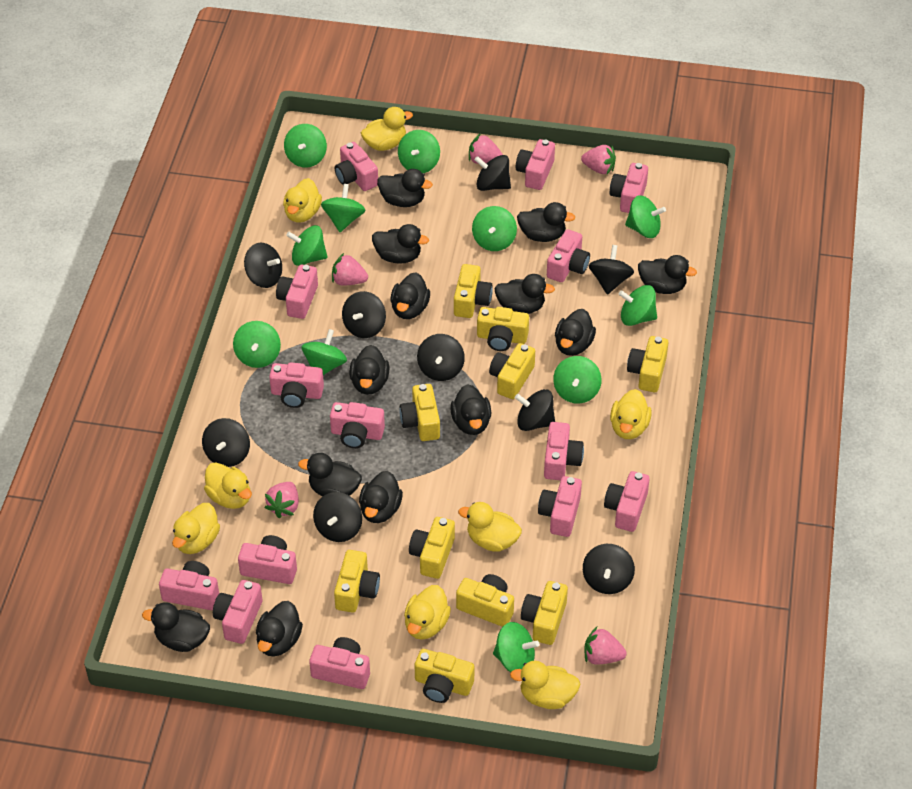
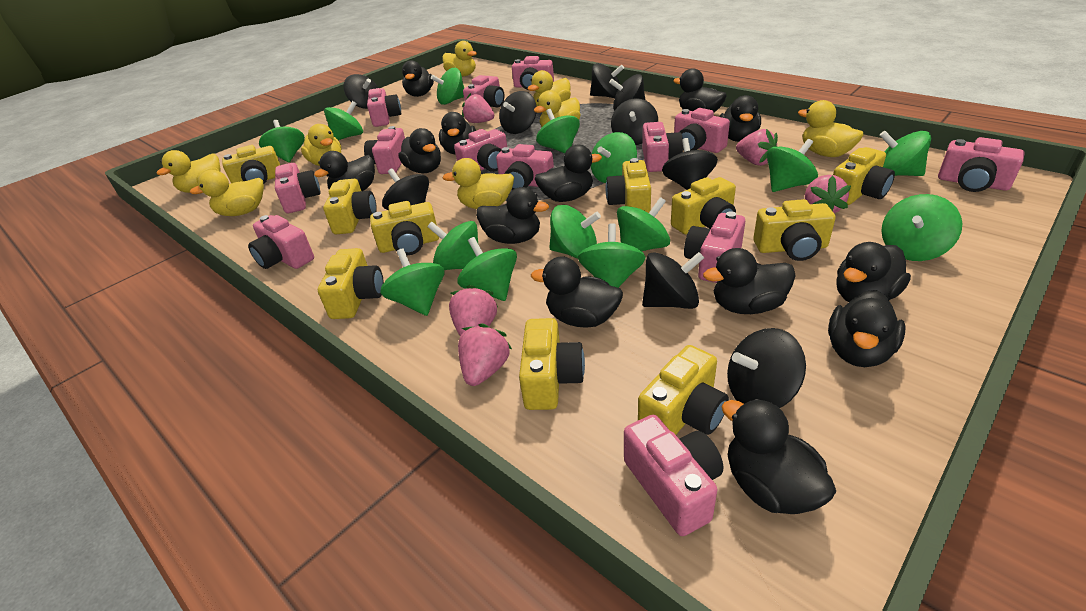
green spinning top: [233,321,281,368] [284,124,327,167] [286,225,328,266] [301,329,347,375] [321,184,365,232] [398,130,440,173] [472,206,517,251] [493,622,539,672] [553,356,602,404] [619,285,657,326] [625,195,666,238] = 11 -> [259,120,305,162] [324,101,363,140] [380,249,445,316] [427,221,479,270] [431,68,464,105] [457,237,517,301] [536,109,580,153] [549,205,601,259] [578,223,646,288] [591,132,637,183] [617,197,670,251] [767,139,818,192] [879,131,931,176] [881,194,962,261] = 14
pink camera: [159,561,219,610] [213,580,262,644] [238,535,297,584] [269,362,324,408] [276,265,318,319] [309,637,370,689] [330,402,385,448] [335,142,378,191] [516,139,555,190] [538,476,582,537] [544,422,584,480] [547,229,590,282] [604,471,650,532] [610,163,648,213] = 14 -> [248,215,314,269] [275,163,321,213] [364,126,405,174] [367,88,401,127] [454,129,507,172] [463,75,504,107] [496,144,554,190] [512,56,554,90] [624,415,723,536] [642,122,683,172] [674,108,730,153] [684,211,745,283] [938,137,1025,192] = 13

